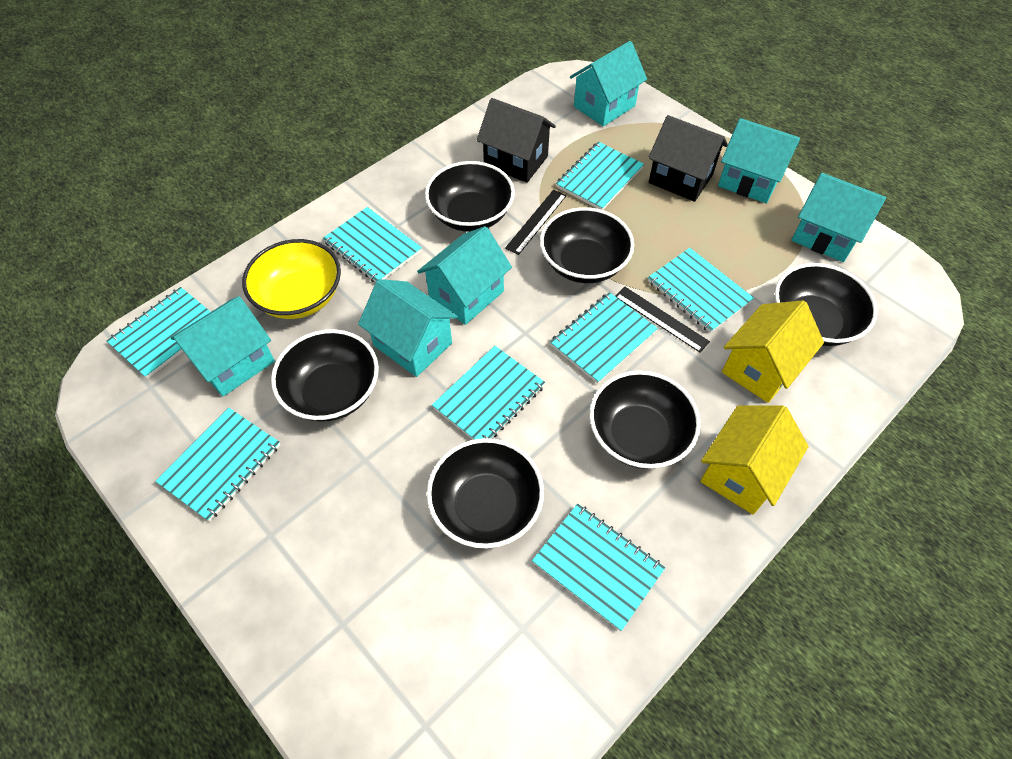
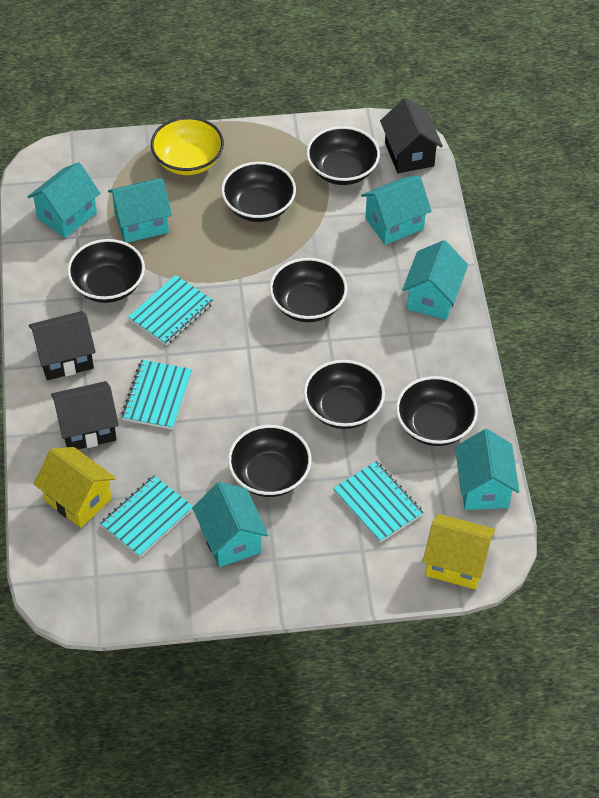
black bowl: [271,329,379,422] [425,161,515,232] [427,438,544,548] [540,207,634,283] [589,371,701,469] [775,263,878,346] = 6 -> [67,239,145,303] [221,162,296,222] [228,425,311,497] [269,258,347,322] [304,360,385,429] [307,126,380,185] [396,376,478,446] = 7
black house: [477,98,556,183] [648,115,728,202] = 2 -> [29,311,96,380] [51,381,119,449] [380,98,443,173] = 3
black ruler: [505,190,567,255] [615,287,710,352] = 2 -> none = 0
turquoise notebook: [107,287,211,379] [156,408,280,521] [323,207,422,283] [432,346,545,440] [532,504,665,631] [550,292,658,384] [556,142,644,210] [648,248,754,333] = 8 -> [100,475,193,557] [121,360,192,430] [128,275,213,345] [333,461,424,543] = 4

